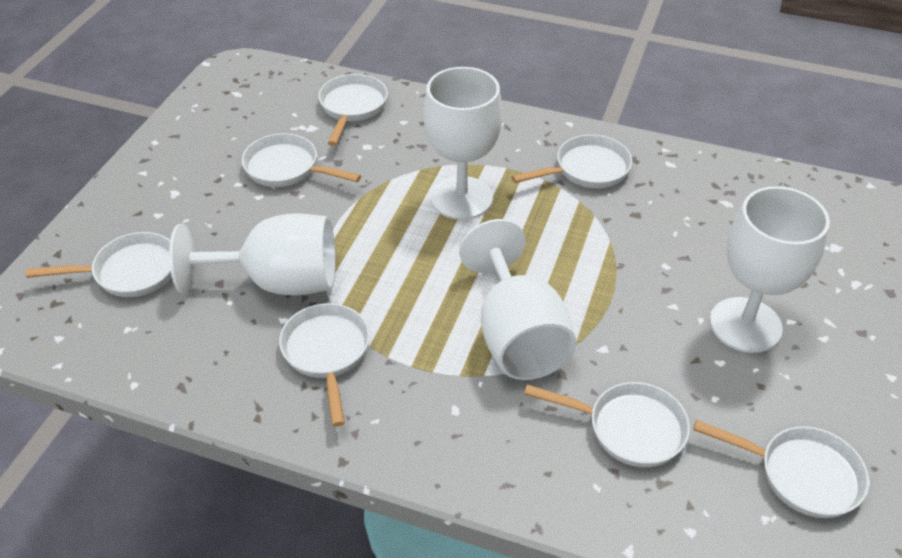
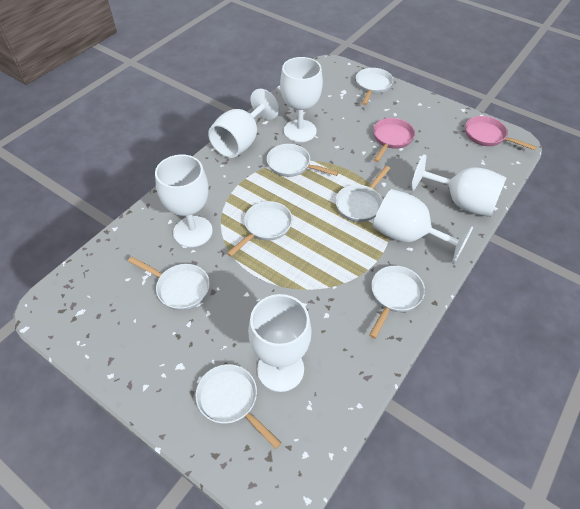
pink pan: none = 0 -> [373,118,415,162] [465,116,537,151] = 2
white goblet: [169,213,336,296] [423,67,503,220] [459,219,577,380] [710,186,830,353] = 4 -> [155,155,213,247] [208,89,279,158] [248,294,312,392] [280,57,323,142] [373,189,473,264] [411,154,507,217] = 6

